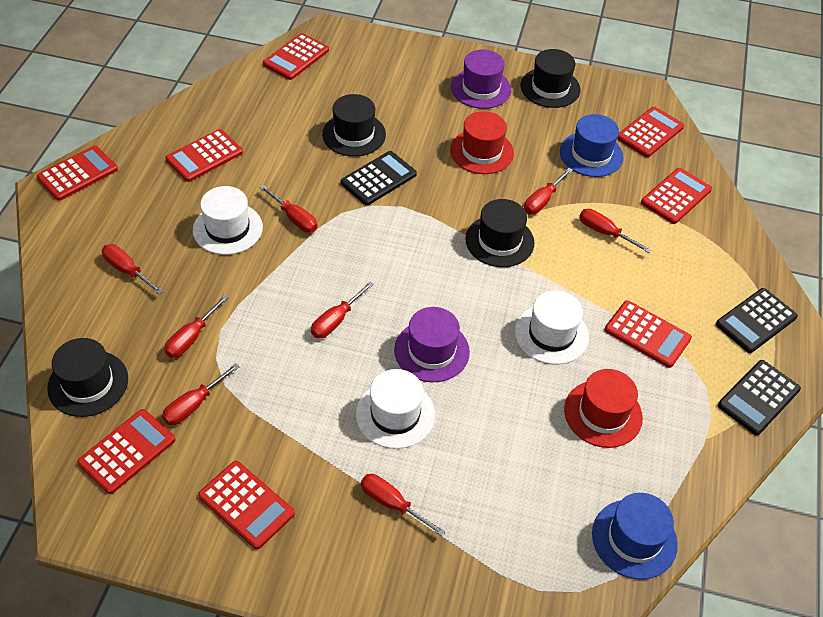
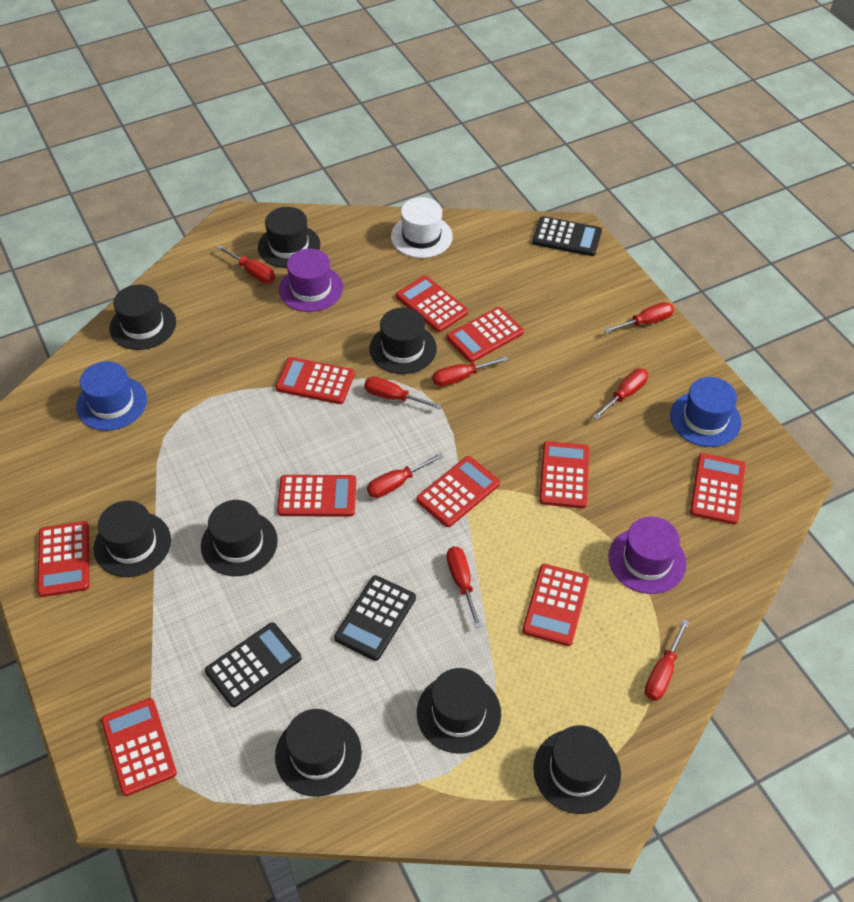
black hat: [47,338,128,417] [322,94,386,157] [465,199,534,267] [520,49,580,108] = 4 -> [94,501,171,577] [109,285,176,350] [201,500,278,576] [258,207,320,268] [275,709,362,797] [369,308,437,374] [417,668,501,753] [533,725,621,814] = 8
red calculator: [37,146,118,201] [77,409,175,494] [165,129,243,182] [198,461,295,549] [263,33,329,80] [604,300,692,368] [617,107,684,157] [641,168,712,224] = 8 -> [37,521,89,597] [101,698,177,796] [275,357,355,404] [277,475,356,517] [396,276,468,332] [416,456,500,527] [447,307,524,363] [522,564,589,646] [539,441,589,508] [690,453,745,524] = 10
red hat: [450,111,514,174] [564,369,643,448] = 2 -> none = 0
white hat: [193,186,263,255] [356,369,435,449] [515,290,589,364] = 3 -> [391,197,453,258] = 1

